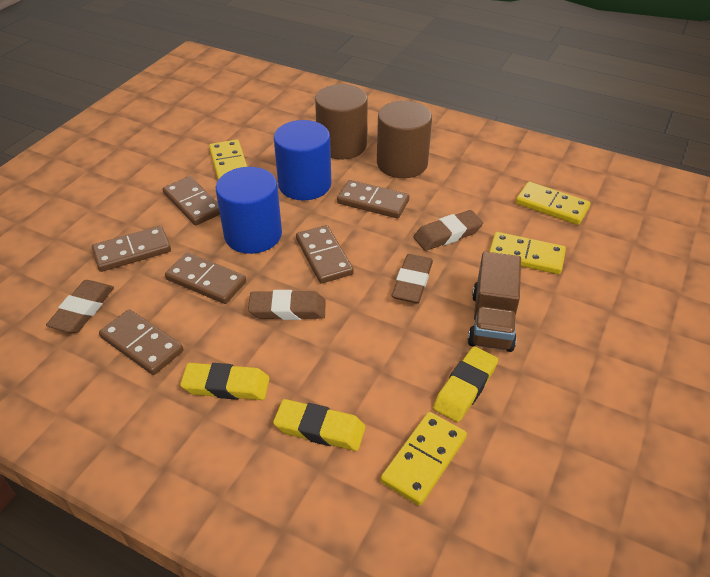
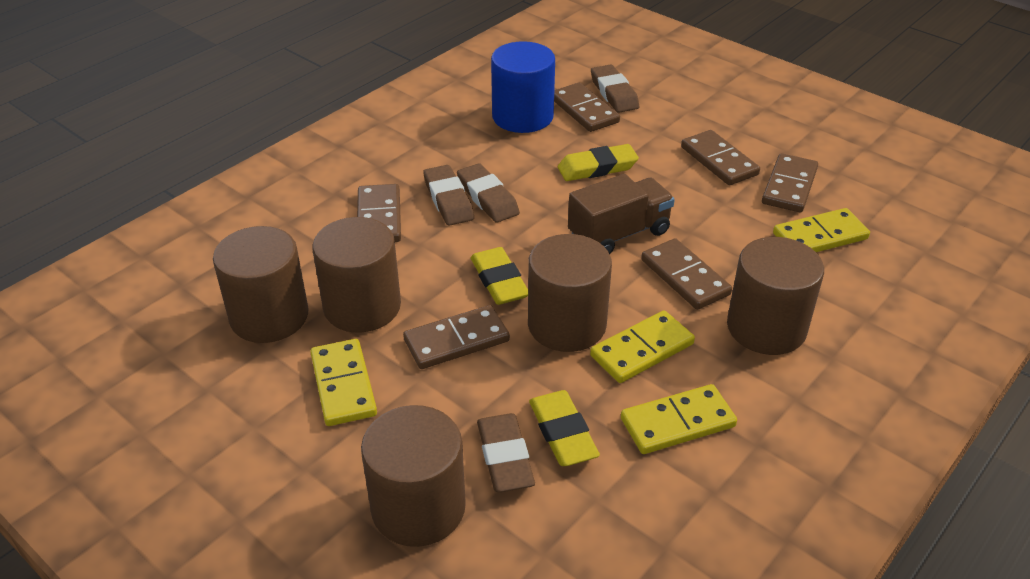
blue cylinder: [216,167,282,254] [274,120,332,200] = 2 -> [491,41,555,133] = 1
brown cylinder: [315,84,368,160] [377,101,432,178] = 2 -> [213,226,309,343] [312,217,401,333] [361,405,466,547] [528,234,612,352] [727,237,824,355] = 5

